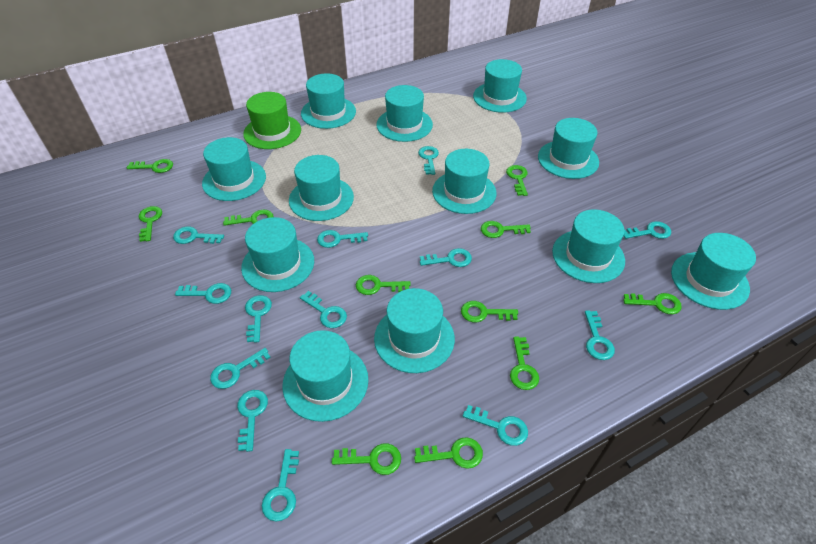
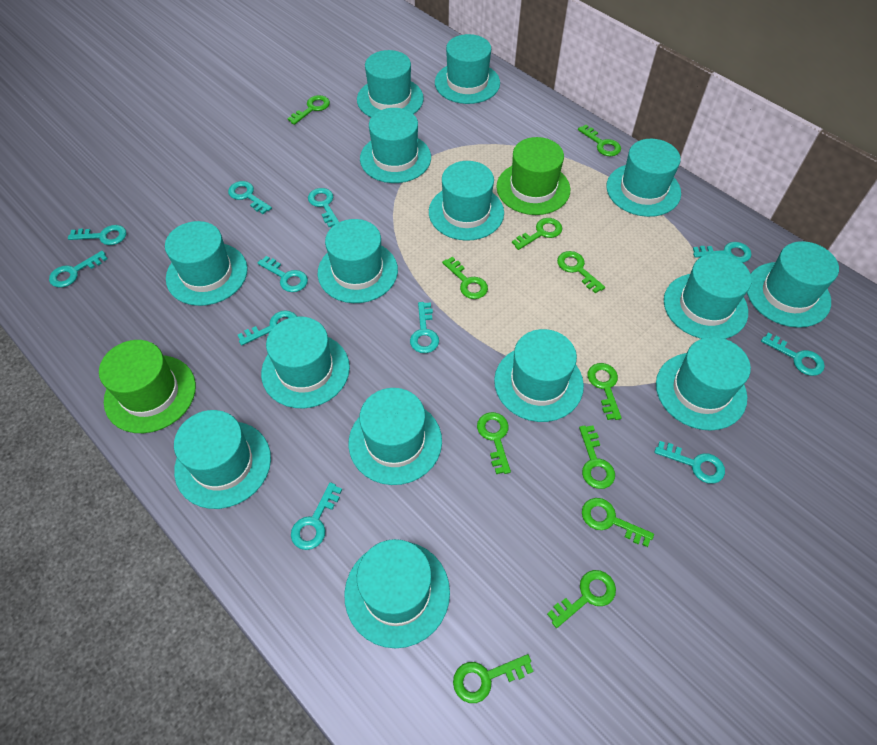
green hat: [243,92,301,149] = 1 -> [99,340,196,433] [496,137,570,215] = 2
turquoise hat: [202,137,266,201] [241,217,314,292] [282,330,368,422] [289,155,354,221] [301,73,356,129] [374,288,455,373] [376,85,433,142] [432,149,496,214] [473,59,527,113] [538,118,599,179] [552,209,625,283] [671,233,756,310] = 12 -> [165,221,248,306] [174,410,271,509] [261,316,350,409] [318,219,398,303] [344,539,450,648] [348,388,442,485] [357,50,424,117] [360,108,431,183] [429,161,504,241] [435,34,500,104] [494,329,584,422] [606,139,681,217] [656,337,751,431] [664,253,752,339] [747,241,839,328] = 15
turquoise key: [173,226,224,244] [175,283,231,304] [210,348,271,389] [237,390,268,452] [245,295,272,343] [262,449,299,521] [300,291,347,328] [317,230,368,248] [418,146,439,175] [420,248,472,267] [463,405,528,446] [585,310,615,360] [623,221,671,239] = 13 -> [49,251,108,288] [68,225,126,245] [228,181,272,214] [238,311,297,346] [258,256,308,292] [291,482,342,550] [308,188,339,227] [410,302,439,353] [654,441,725,484] [693,242,752,263] [761,333,825,376] = 11

